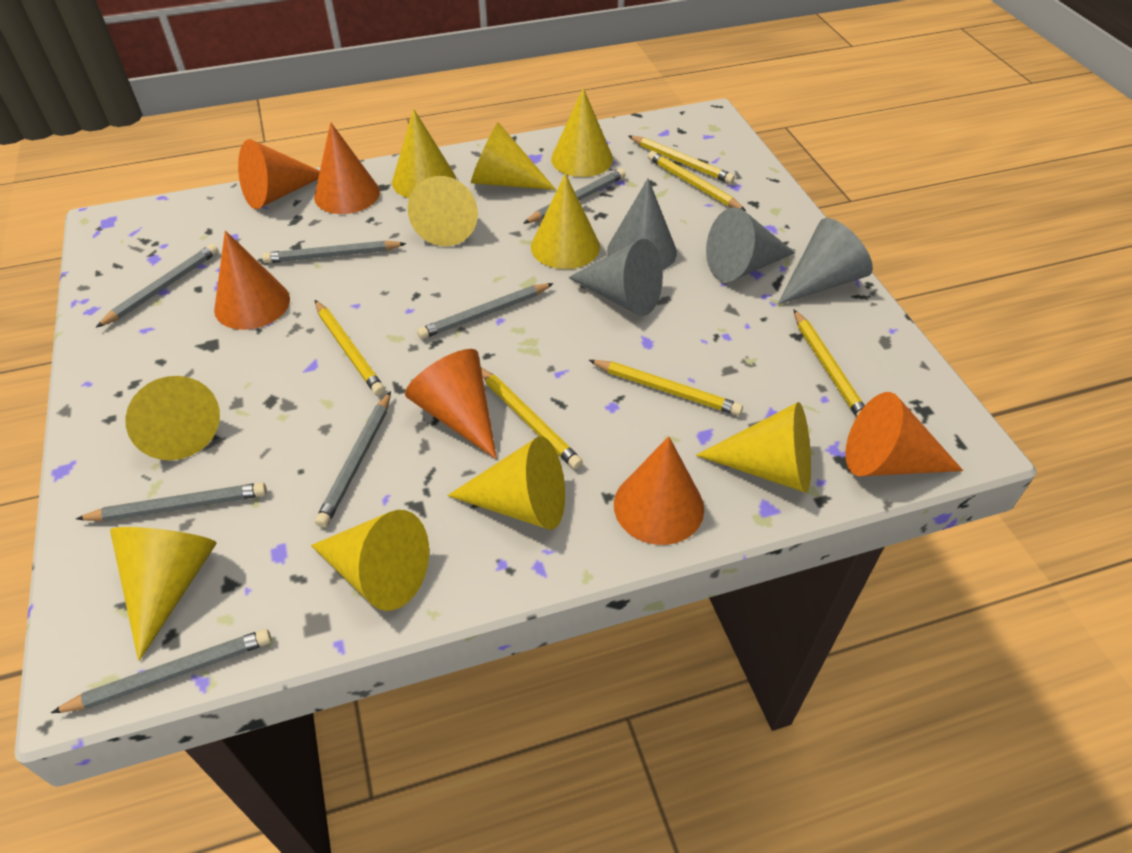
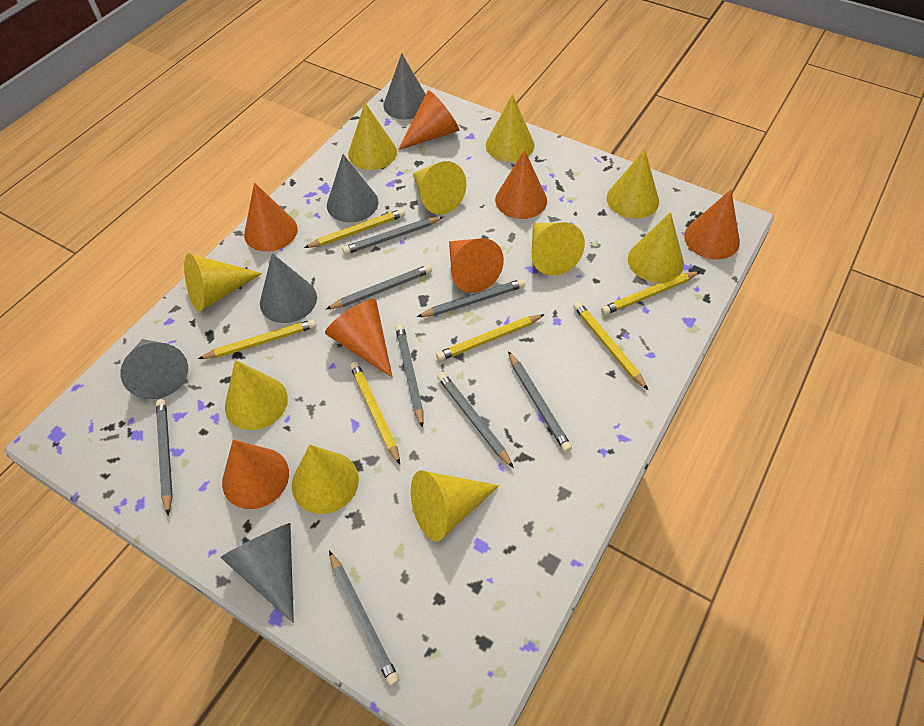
grey cone: [568,239,663,316] [607,178,677,270] [706,207,795,282] [778,218,873,305] = 4 -> [120,339,188,399] [220,523,294,623] [260,253,317,323] [327,154,378,222] [383,53,426,119] = 5
grey pencil: [51,629,271,713] [76,482,267,521] [95,244,219,328] [262,241,406,263] [315,391,391,528] [417,283,554,339] [523,168,626,224] = 7 -> [156,399,173,516] [326,265,432,309] [329,551,399,686] [342,216,443,254] [395,324,424,428] [417,279,525,317] [437,372,514,468] [508,351,572,452] = 8
orange cone: [214,231,290,330] [238,139,320,209] [314,122,380,214] [405,349,497,459] [614,436,704,545] [845,392,963,476] = 6 -> [222,440,289,509] [244,183,298,252] [325,299,392,377] [398,90,459,150] [449,238,504,293] [495,150,547,219] [684,190,740,260] = 7

